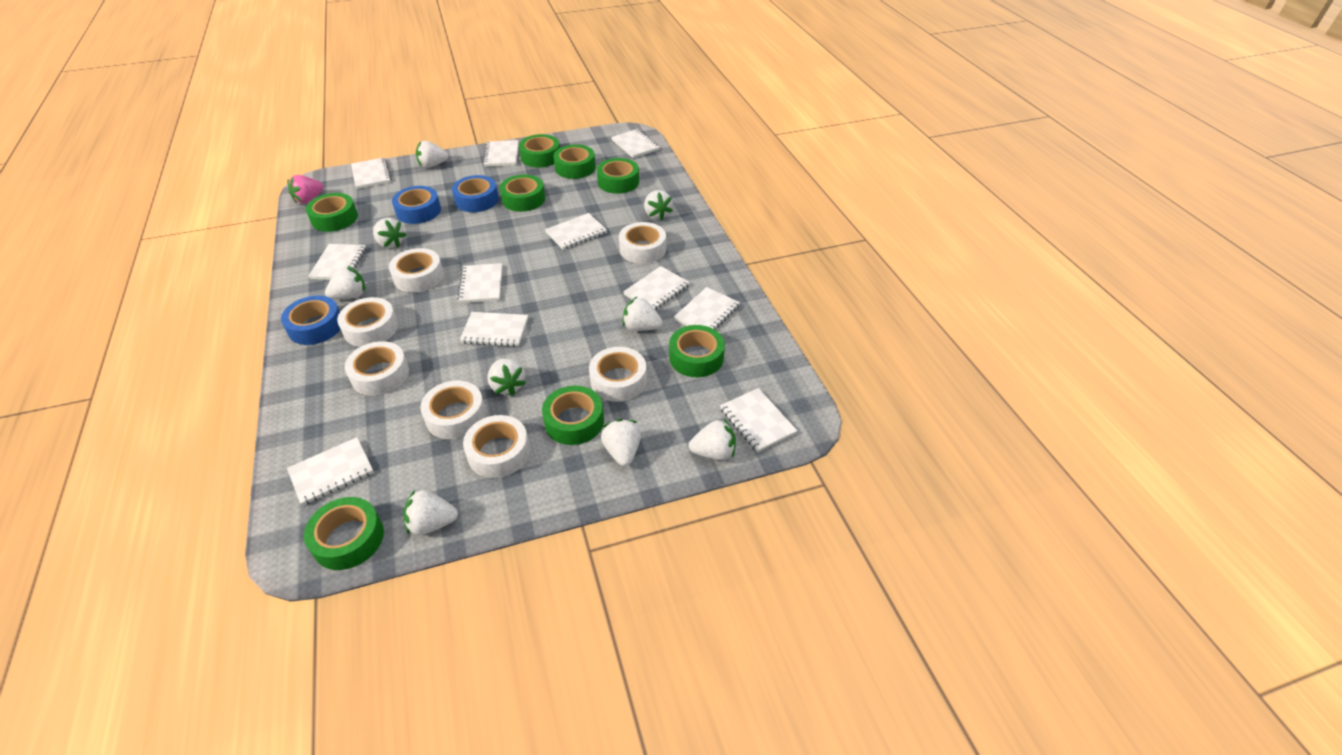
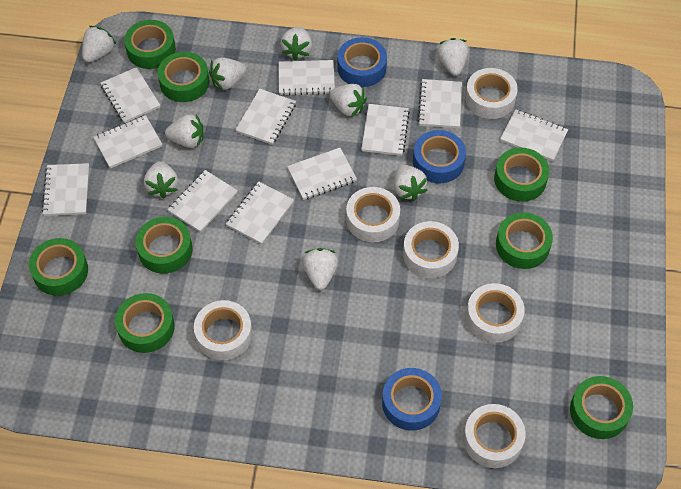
pink strawberry: [287,175,323,204] = 1 -> none = 0
white tape: [337,297,398,347] [345,341,409,396] [389,248,444,293] [421,381,486,439] [463,415,530,478] [589,347,647,402] [619,222,666,264] = 7 -> [194,300,252,360] [346,187,400,242] [403,221,459,278] [463,404,525,468] [465,68,518,119] [466,283,525,343] = 6

